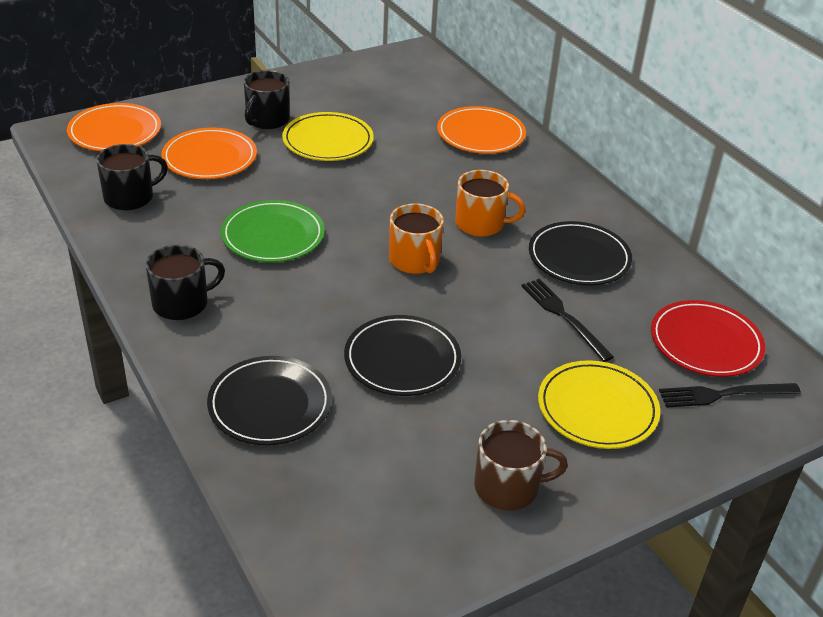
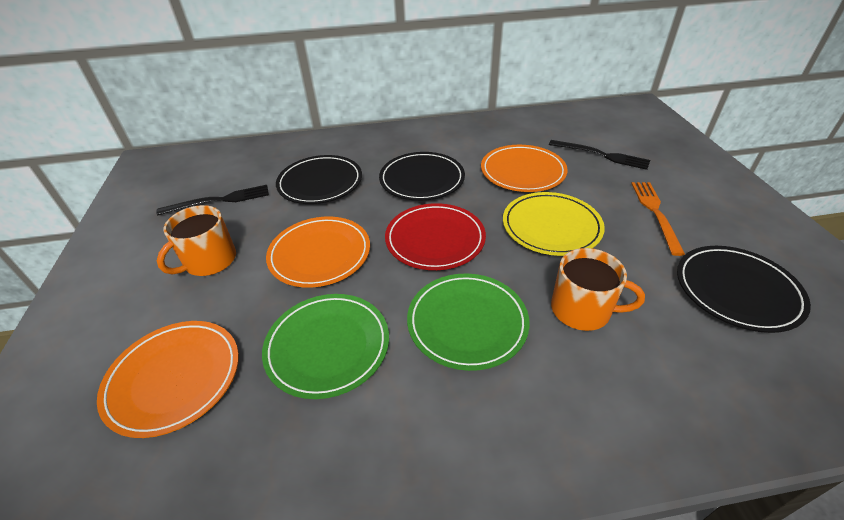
black mug: [96,144,168,211] [146,245,225,320] [244,70,290,129] = 3 -> none = 0
brown mug: [474,420,568,510] = 1 -> none = 0
green plate: [221,200,325,262] = 1 -> [262,294,389,399] [407,274,530,371] = 2
orange fork: none = 0 -> [631,182,685,256] = 1
yellow plate: [282,112,374,161] [538,360,660,449] = 2 -> [503,192,605,256] = 1

